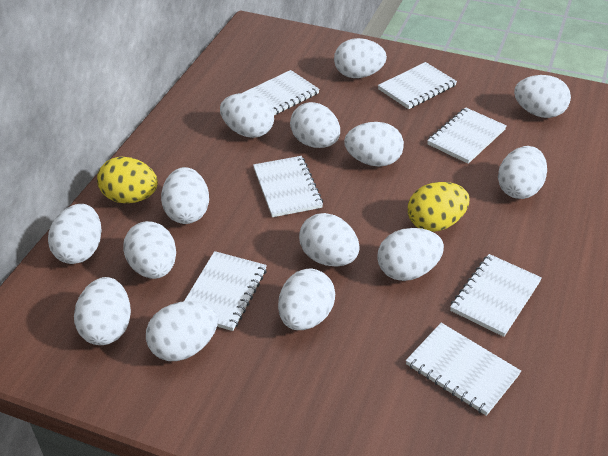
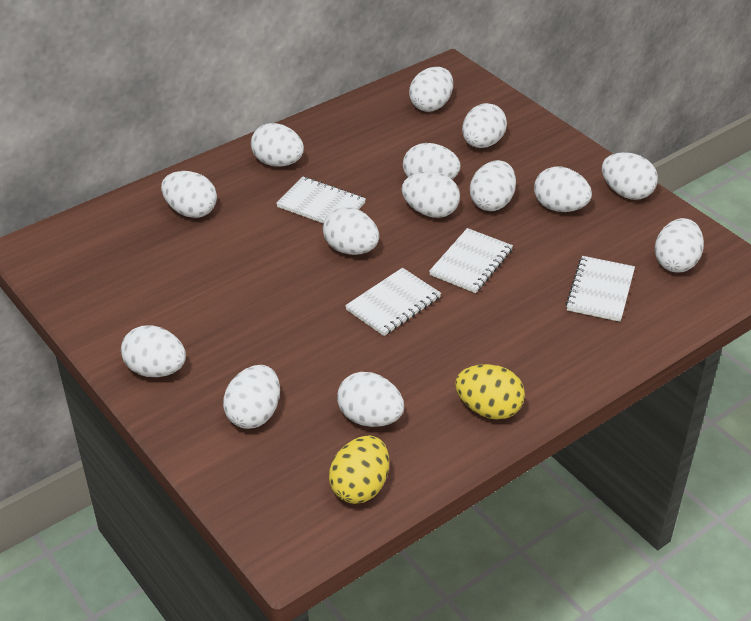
white notebook: [184,251,267,331] [243,70,320,115] [253,156,323,217] [378,62,457,109] [406,323,521,416] [427,108,507,164] [450,254,542,337] = 7 -> [276,177,366,223] [345,268,441,336] [429,228,513,293] [565,256,635,322] = 4

